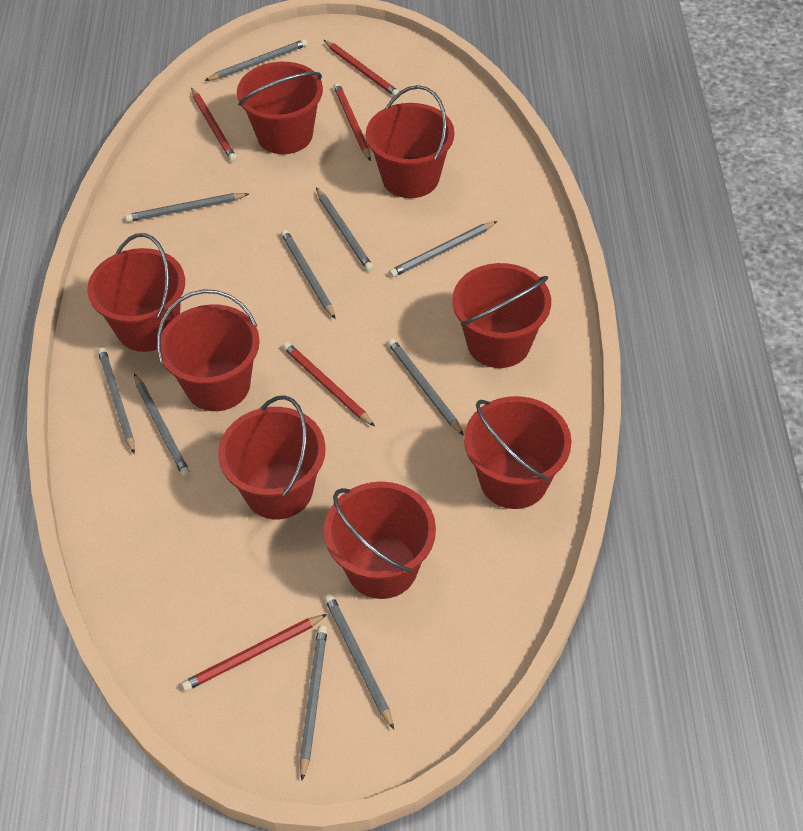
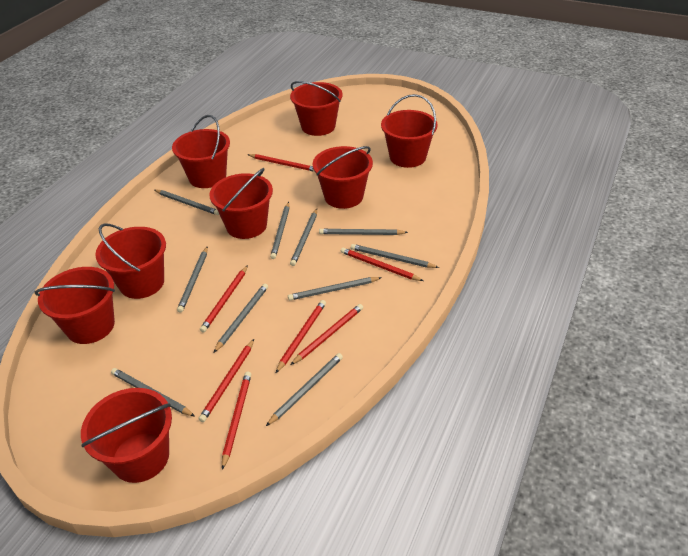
red pencil: [181,614,327,691] [191,88,237,162] [283,342,375,427] [324,40,399,96] [333,83,371,161] = 5 -> [199,339,254,422] [200,265,248,332] [222,372,251,470] [248,154,315,172] [276,300,326,373] [291,304,363,365] [341,248,423,281] = 7

